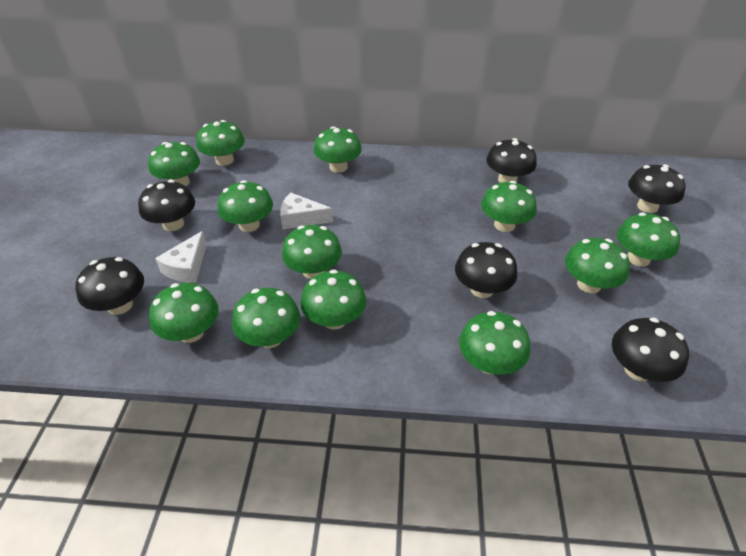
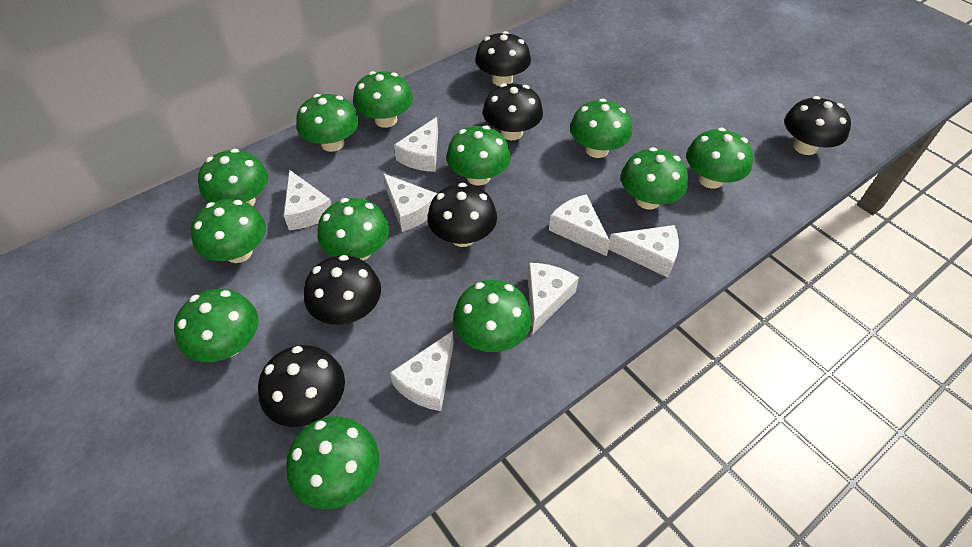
white cheese: [155,231,207,283] [280,192,333,229] = 2 -> [283,170,332,230] [383,173,437,232] [390,331,454,411] [394,117,438,172] [528,263,579,335] [549,194,610,256] [609,225,679,278] = 7

